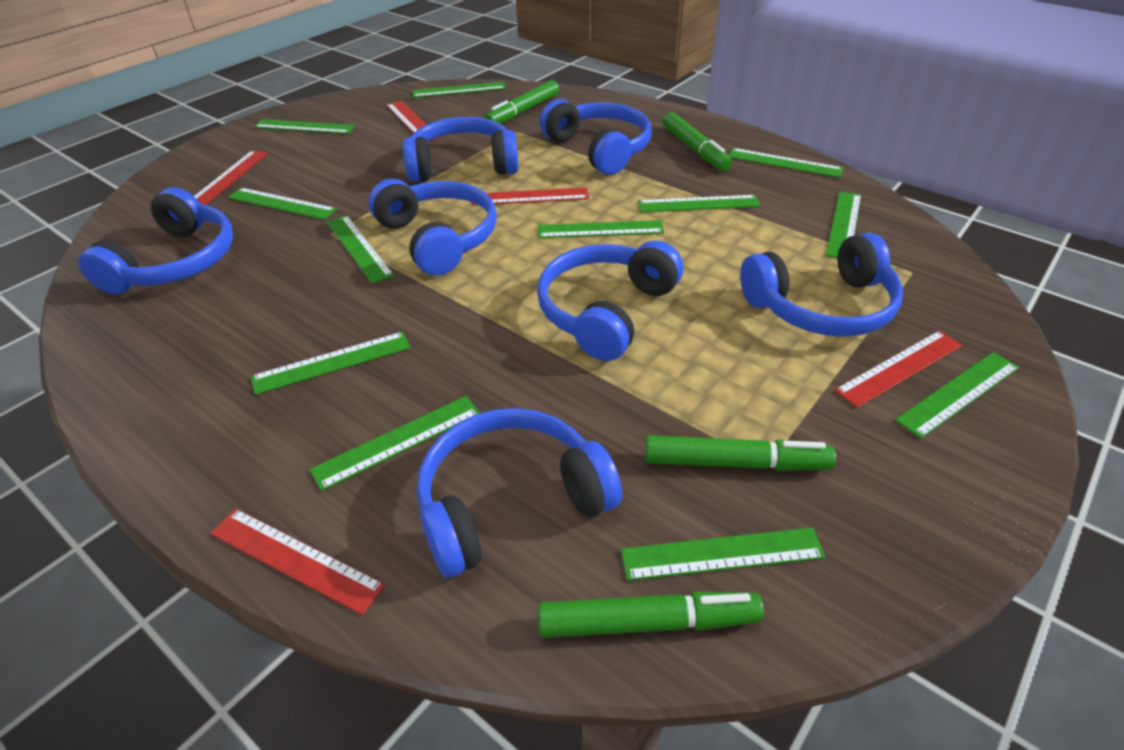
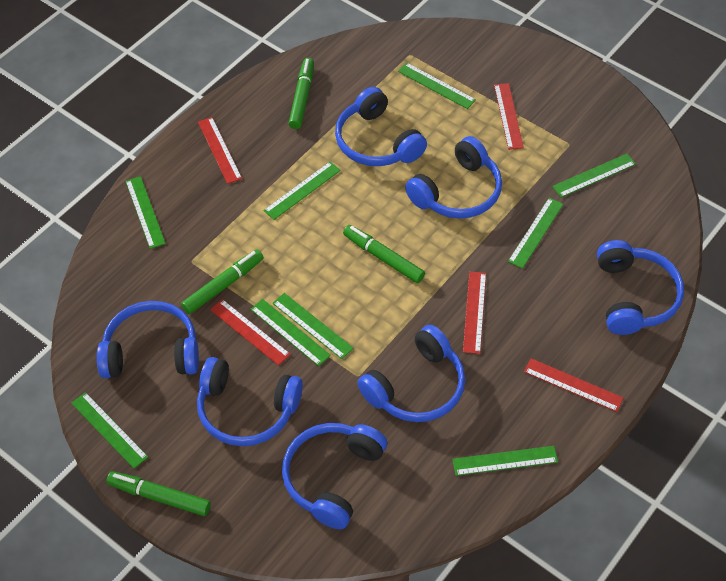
green ruler: [228,188,337,220] [251,332,410,395] [254,119,355,134] [310,396,480,491] [327,216,394,284] [412,82,506,98] [538,220,664,238] [621,527,825,581] [638,195,761,212] [728,148,843,178] [826,191,861,258] [895,352,1019,439] = 12 -> [71,392,148,469] [126,176,166,249] [251,299,331,366] [263,162,341,220] [272,293,354,359] [398,63,476,109] [452,446,558,476] [508,198,563,269] [552,154,636,197] = 9

